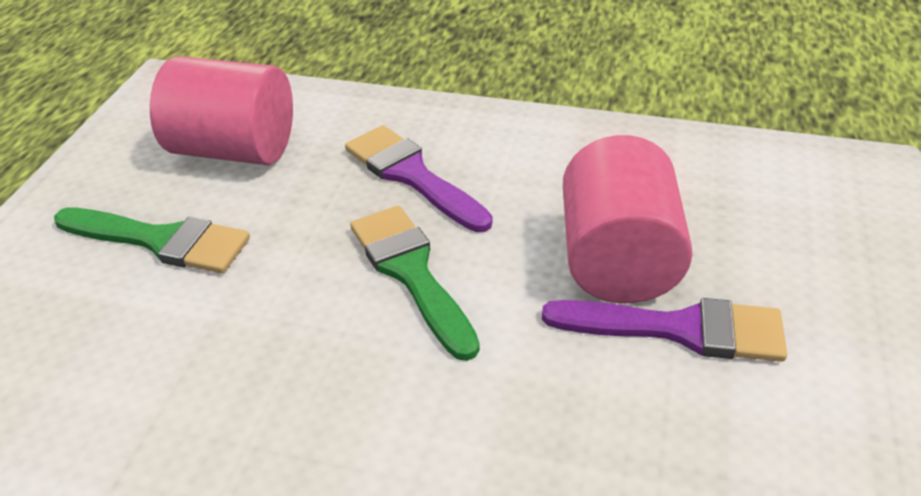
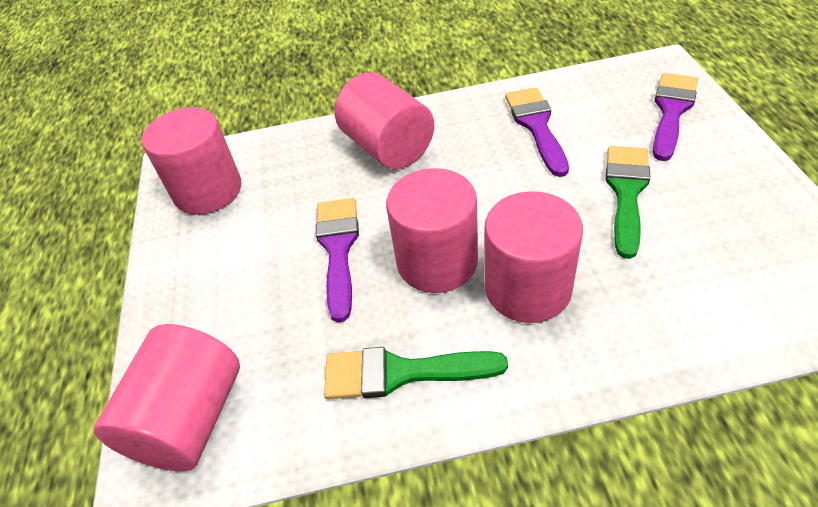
pink cylinder: [150,56,293,165] [563,135,693,303] = 2 -> [93,324,240,471] [142,107,242,215] [335,72,434,169] [386,168,478,293] [485,191,583,323] = 5
purple brush: [345,125,492,232] [542,298,787,362] = 2 -> [316,198,359,322] [505,87,569,177] [653,73,698,161] = 3

